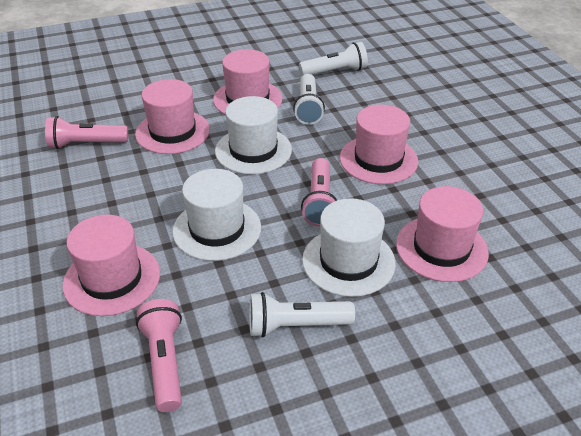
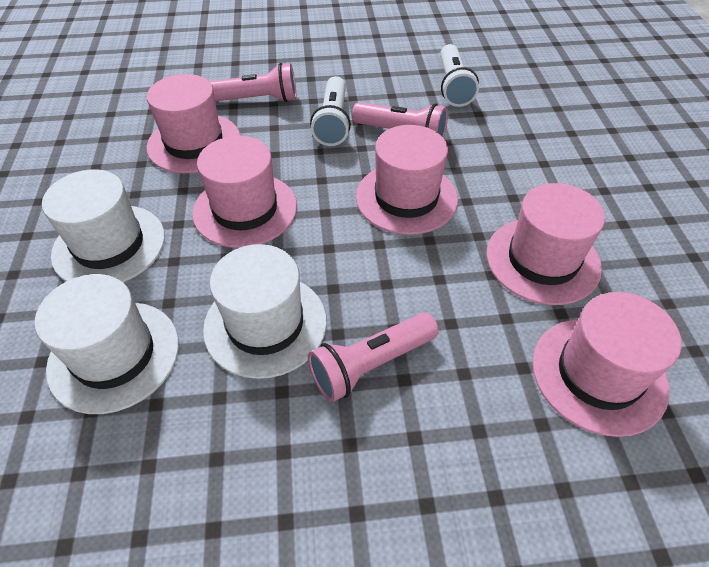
white flashlight: [249,292,355,337] [293,74,325,125] [299,42,368,76] = 3 -> [310,76,351,146] [440,44,479,107] = 2

